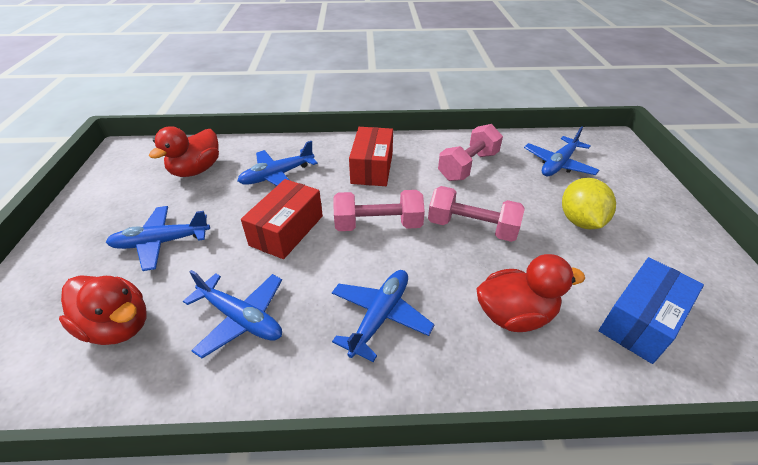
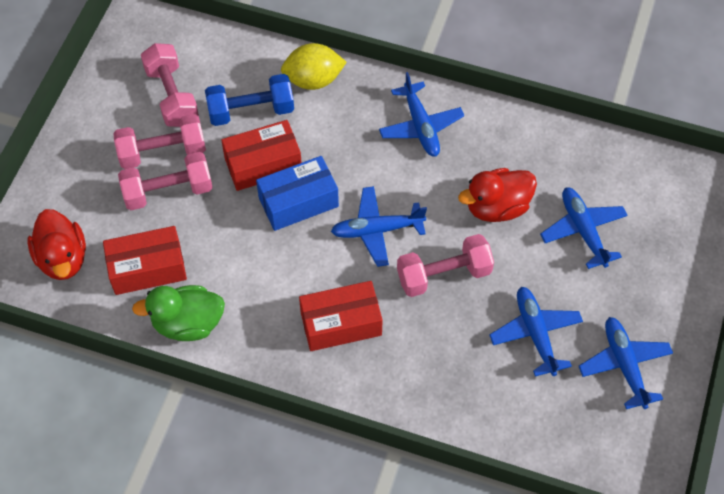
blue dumbbell: none = 0 -> [205,74,294,126] = 1
green duck: none = 0 -> [132,285,225,341] = 1
pink dumbbell: [333,190,425,231] [428,186,525,242] [438,124,503,181] = 3 -> [113,114,206,169] [118,152,213,210] [141,43,199,127] [397,234,494,297] = 4
red box: [241,179,323,259] [349,127,393,186] = 2 -> [103,226,187,295] [221,120,302,191] [299,281,383,351] = 3
red duck: [59,275,147,345] [149,126,219,177] [476,254,585,332] = 3 -> [27,209,86,280] [458,168,537,222] = 2

